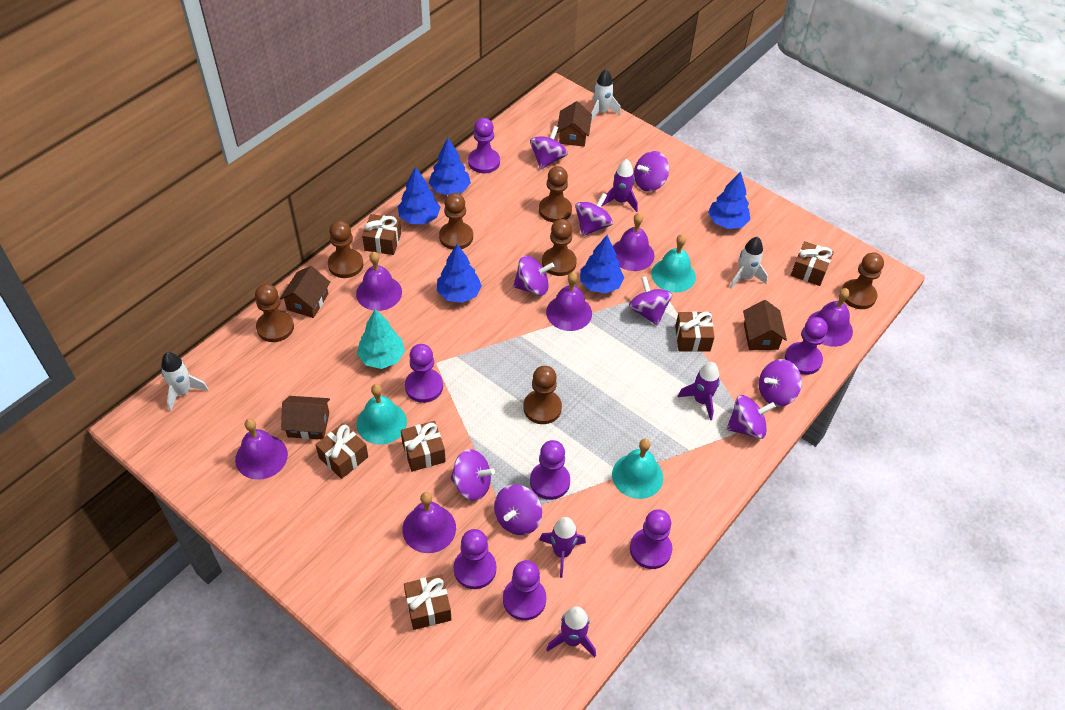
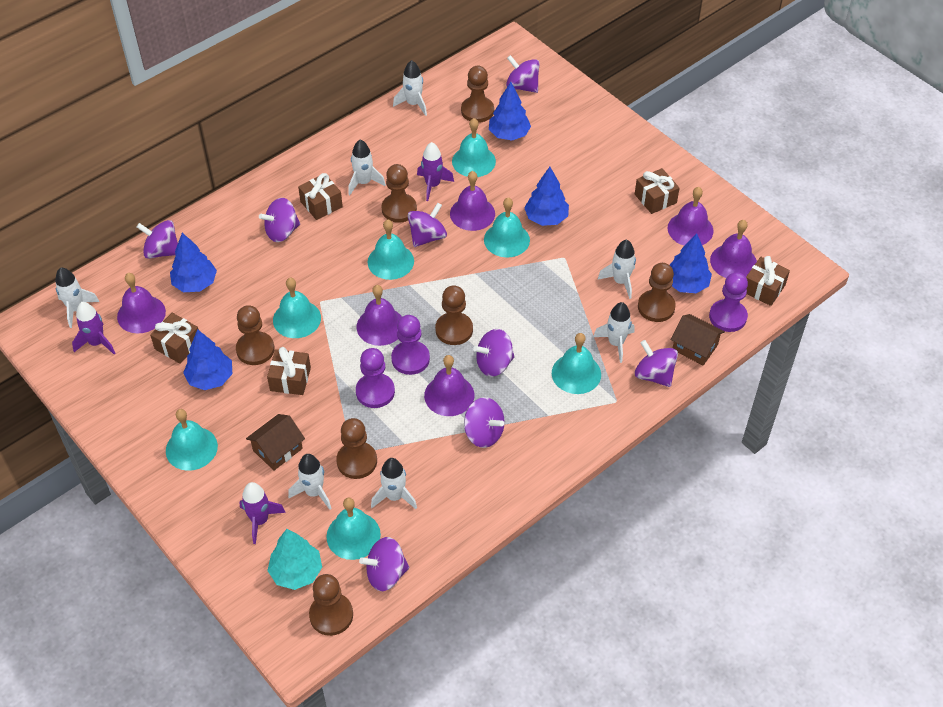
brown gift: [316,423,368,479] [362,214,401,255] [401,421,446,472] [404,574,452,630] [675,311,715,352] [791,241,834,286] = 6 -> [150,313,199,364] [267,347,311,395] [298,173,343,220] [635,168,680,214] [746,256,790,306] = 5
brown house: [280,266,330,318] [281,396,330,439] [557,101,592,147] [743,300,787,350] = 4 -> [246,414,305,470] [671,314,725,365] = 2
purple pawn: [405,344,443,403] [454,529,496,589] [468,118,500,173] [503,560,546,620] [530,440,570,500] [630,509,672,569] [785,317,828,375] = 7 -> [356,348,395,408] [391,315,430,375] [709,272,748,332] = 3
purple rocket: [539,517,586,578] [546,607,596,658] [602,159,638,212] [678,362,720,420] = 4 -> [72,302,115,354] [239,482,286,544] [417,142,454,201] = 3
purple spinning top: [450,449,495,501] [494,484,542,535] [513,256,555,296] [530,126,568,169] [575,193,613,236] [629,276,672,326] [634,151,669,192] [727,395,776,439] [759,359,802,407] = 9 -> [137,220,178,259] [259,198,300,242] [359,537,409,591] [408,203,447,247] [464,397,505,448] [473,329,515,377] [506,55,539,93] [635,340,678,387] = 8
turquoise bell: [356,384,407,444] [612,439,663,499] [651,234,696,292] = 3 -> [166,409,218,471] [273,278,321,338] [326,498,381,560] [367,219,414,280] [452,118,496,177] [484,197,530,258] [552,333,601,394] = 7
white rocket: [161,352,209,411] [591,69,621,122] [730,237,768,289] = 3 -> [55,267,99,328] [288,454,332,510] [348,139,386,195] [371,458,417,509] [393,60,427,116] [593,302,635,363] [598,240,636,299] = 7

